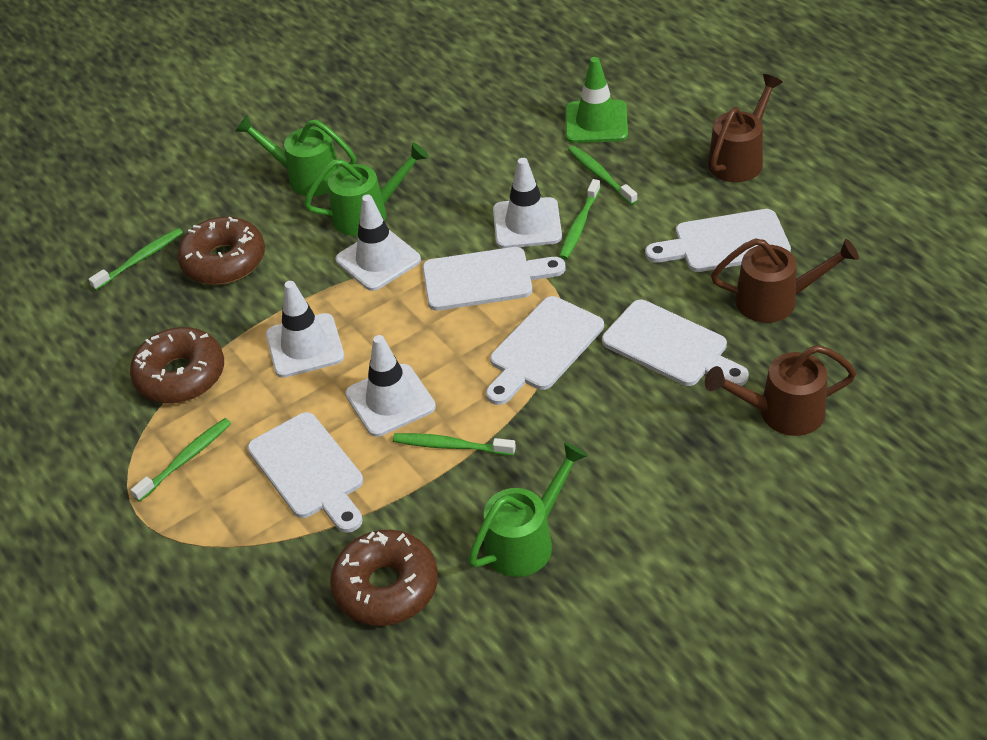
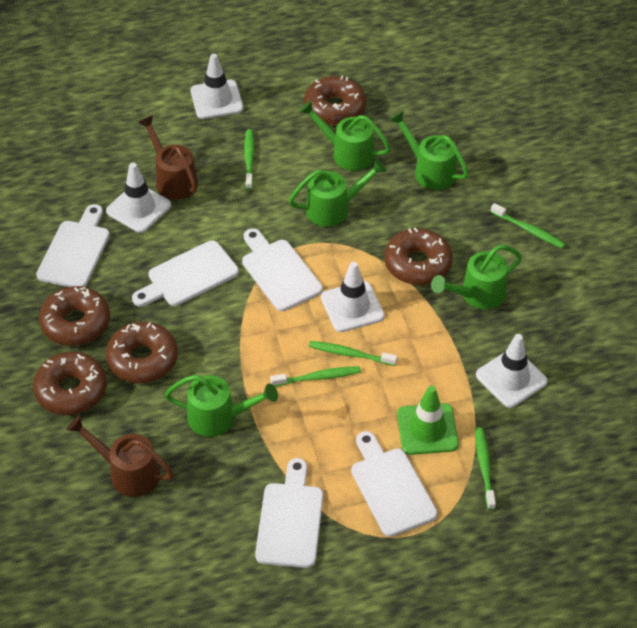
brown donut: [130,327,224,404] [177,217,265,285] [330,530,438,626] = 3 -> [33,352,107,415] [39,286,110,346] [106,322,178,383] [304,75,366,125] [384,228,453,285] = 5
brown watering can: [705,345,856,436] [708,74,783,182] [711,238,859,323] = 3 -> [67,415,174,497] [138,115,198,200] = 2
green watering can: [235,115,357,196] [304,143,429,236] [468,442,588,577] = 3 -> [165,375,278,437] [289,159,387,227] [299,100,390,171] [390,111,469,190] [431,245,522,309] = 5

